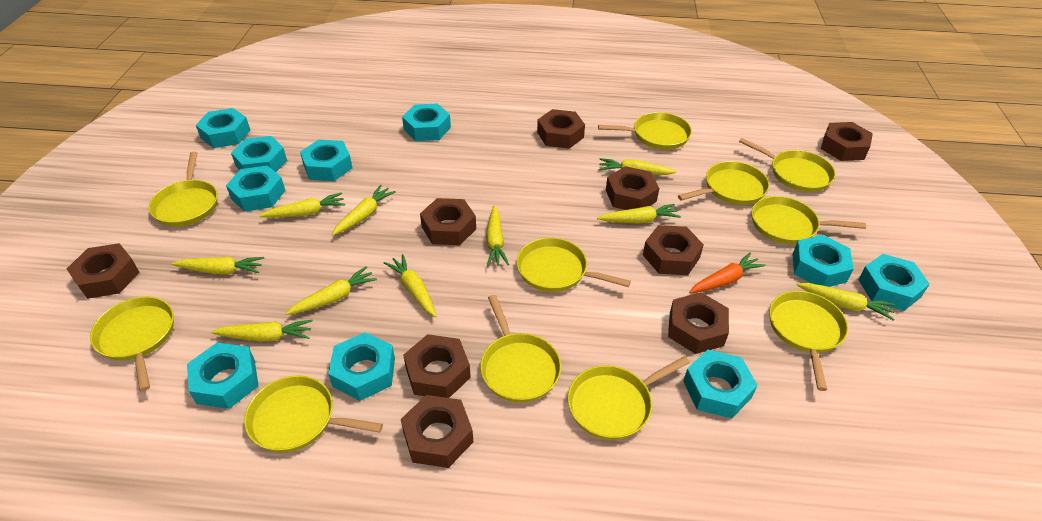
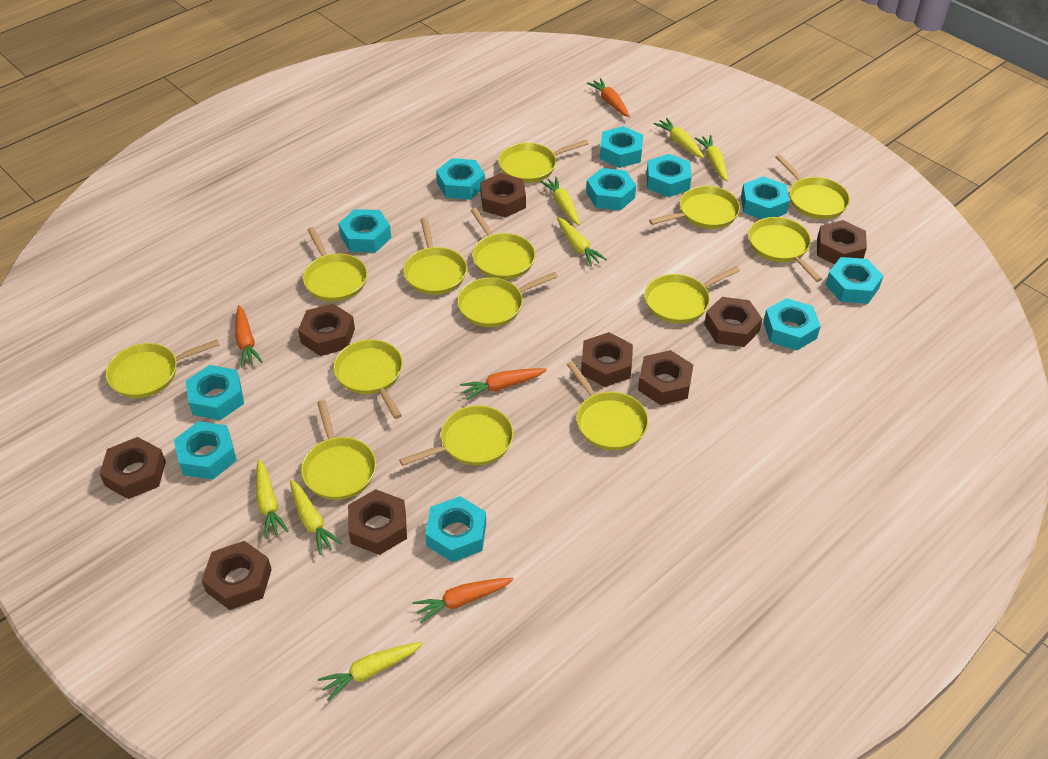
orange carrot: [689,252,766,293] = 1 -> [235,305,263,368] [412,578,514,623] [460,368,547,400] [587,78,630,117] = 4
turquoise nut: [187,343,259,409] [196,108,250,148] [226,165,285,212] [231,136,287,172] [300,139,353,181] [328,332,395,401] [402,104,451,141] [683,350,758,418] [792,235,854,287] [858,254,930,311] = 10 -> [174,422,237,479] [186,365,244,420] [338,209,391,253] [425,496,486,562] [436,158,485,200] [586,168,636,210] [600,126,643,168] [647,154,692,197] [741,176,790,219] [763,298,821,350] [825,257,883,304] = 11
yellow carrot: [171,257,264,274] [211,320,313,342] [259,192,345,218] [285,266,377,315] [332,185,396,236] [384,254,436,317] [486,206,509,266] [597,204,681,223] [599,158,677,175] [797,283,895,321] = 10 -> [256,459,289,538] [290,479,342,555] [318,642,423,701] [540,177,580,225] [557,217,607,267] [653,118,705,158] [695,135,728,182] = 7
yellow pan: [90,296,174,392] [149,152,218,227] [244,375,383,453] [480,295,561,403] [517,238,631,292] [568,356,690,440] [598,112,692,150] [678,161,770,205] [739,138,836,192] [752,196,866,244] [769,291,848,391] = 11 -> [105,339,219,398] [301,400,376,500] [303,227,367,302] [333,339,403,419] [399,405,514,466] [403,218,467,295] [457,272,558,327] [471,208,535,280] [499,140,589,183] [567,361,649,450] [645,266,740,324] [649,186,740,229] [748,217,822,282] [775,155,850,219] = 14

